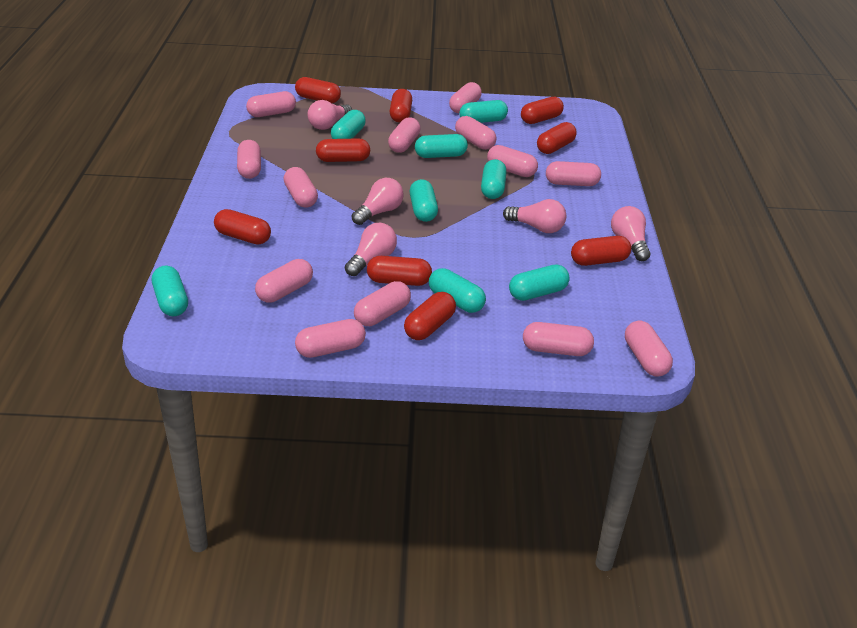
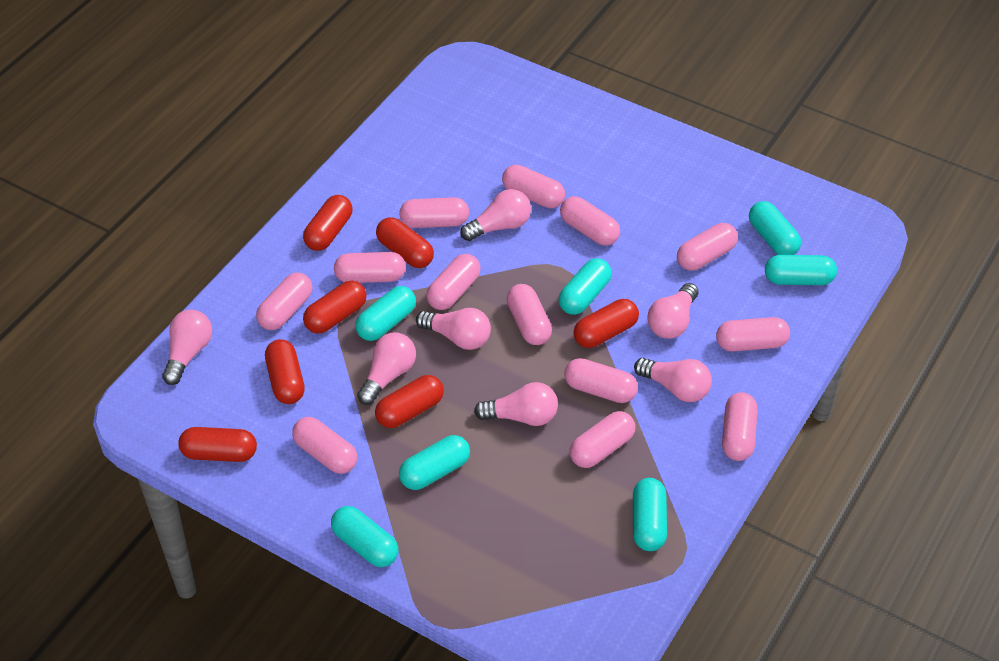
pink light bulb: [307,100,352,130] [345,223,397,276] [352,178,404,225] [503,199,566,233] [611,206,650,261] = 5 -> [162,309,212,385] [357,333,416,405] [416,308,491,350] [460,189,531,241] [474,382,558,426] [634,358,712,402] [647,283,698,339] = 7
red capsule: [214,209,271,244] [295,77,341,103] [316,138,370,162] [367,256,432,286] [390,89,412,123] [404,292,456,340] [521,97,564,124] [537,122,577,154] [571,236,631,266] = 9 -> [178,427,257,462] [265,339,305,404] [303,195,353,251] [303,281,367,333] [375,375,444,428] [376,217,434,268] [573,299,639,348] = 7
turquoise capsule: [152,266,188,316] [331,110,366,139] [410,179,438,222] [415,134,468,158] [429,268,486,313] [459,100,508,123] [481,159,506,199] [509,264,570,301] = 8 -> [331,506,398,567] [355,286,416,341] [399,435,470,490] [558,258,612,315] [633,478,667,551] [749,201,801,255] [765,255,837,285] = 7

